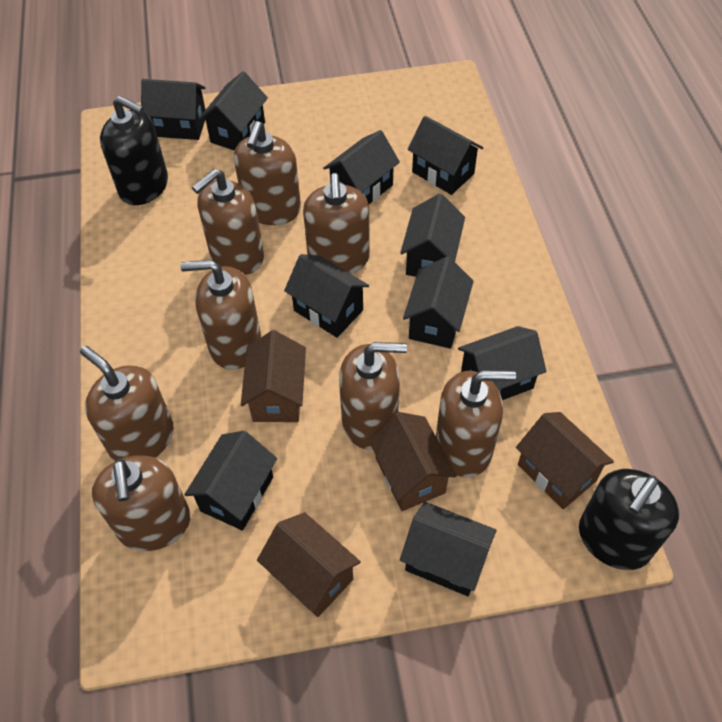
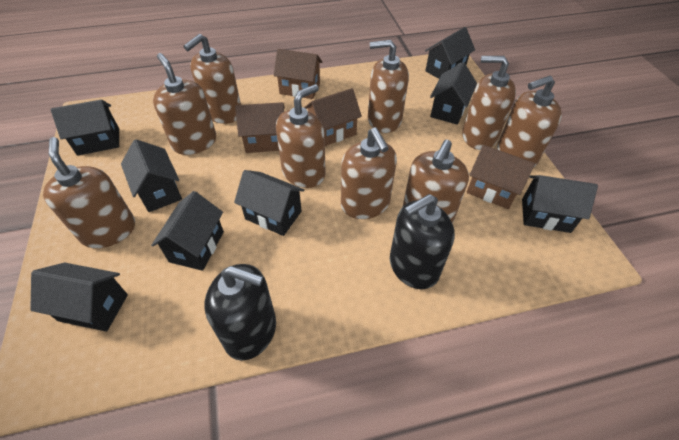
black house: [141,79,205,140] [184,431,277,531] [199,71,268,151] [284,254,369,338] [323,130,400,204] [400,193,465,277] [400,502,497,596] [403,257,474,349] [408,116,483,195] [458,326,546,400] = 10 -> [30,263,128,332] [51,99,119,156] [121,139,182,212] [151,191,224,271] [234,170,305,236] [425,27,475,79] [430,62,477,125] [522,175,598,233] = 8
brown soap dispenser: [80,346,173,462] [92,456,191,551] [180,260,261,370] [192,169,264,275] [234,121,301,225] [303,173,370,274] [339,342,407,450] [436,370,516,477] = 8 -> [43,137,135,248] [153,53,216,155] [183,34,241,124] [276,84,326,188] [341,128,397,219] [368,40,409,133] [403,140,469,224] [462,56,516,150] [497,76,562,168] = 9

